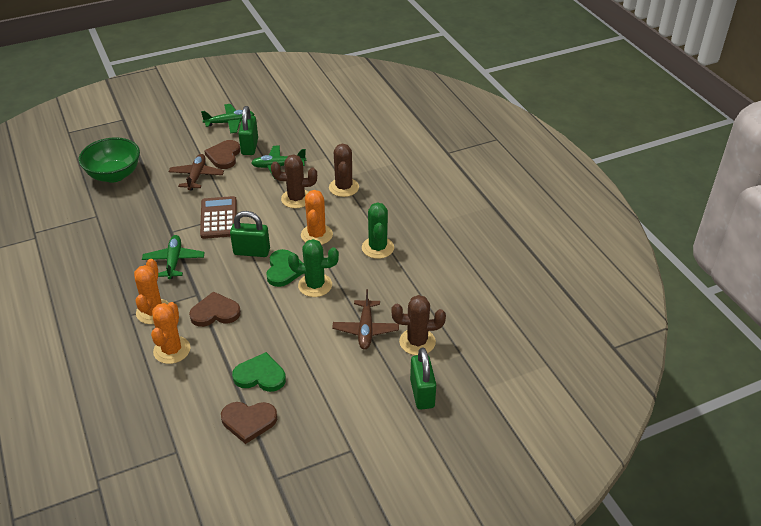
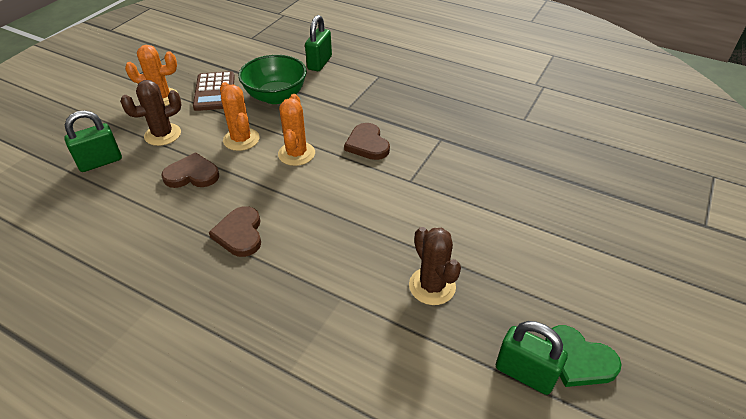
brown cactus: [271,154,317,208] [329,144,359,197] [392,295,446,355] = 3 -> [120,80,182,146] [409,227,461,305] = 2
brown plane: [168,154,224,190] [332,289,399,350] = 2 -> none = 0
green cactus: [288,239,339,297] [362,202,394,259] = 2 -> none = 0
green heart: [232,352,286,392] [266,249,303,287] = 2 -> [545,325,622,387] = 1
green plane: [142,235,205,279] [201,104,254,133] [251,145,306,179] = 3 -> none = 0

